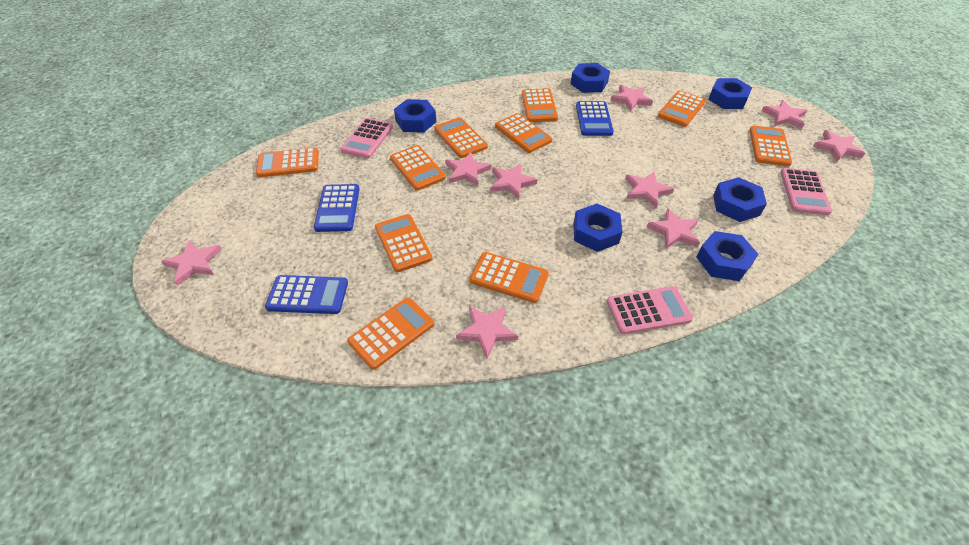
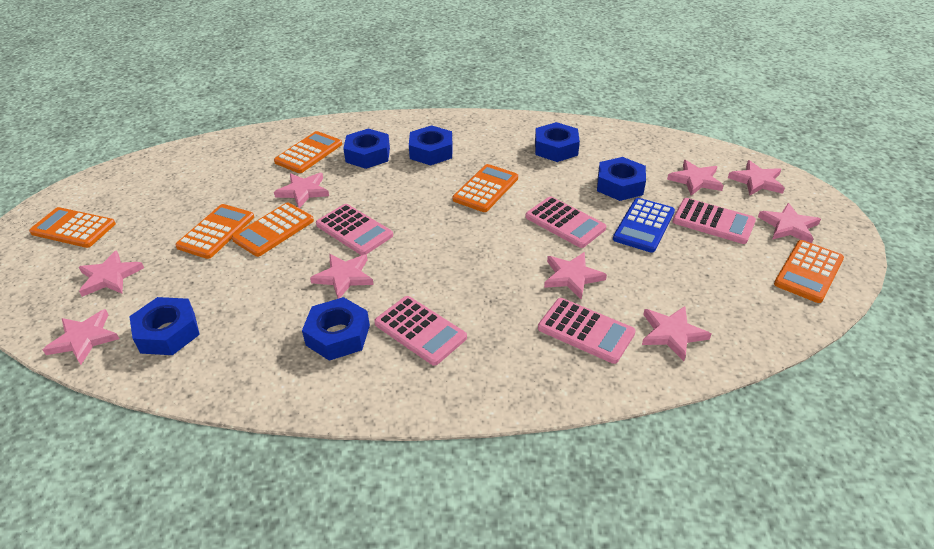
blue calculator: [265,275,348,314] [314,184,360,232] [576,101,614,136] = 3 -> [613,198,675,253] = 1
orange calculator: [256,147,319,177] [347,297,434,370] [375,214,432,272] [390,145,446,191] [434,117,488,158] [469,252,549,303] [495,113,552,153] [522,88,558,122] [658,90,706,127] [750,126,792,166] = 10 -> [29,207,116,248] [175,204,254,259] [232,203,314,257] [274,131,342,173] [453,164,518,212] [774,240,844,303] = 6
pink calculator: [340,118,393,158] [607,286,693,334] [780,168,832,215] = 3 -> [316,204,393,255] [374,296,467,366] [526,196,606,248] [538,298,636,364] [672,198,756,244] = 5

